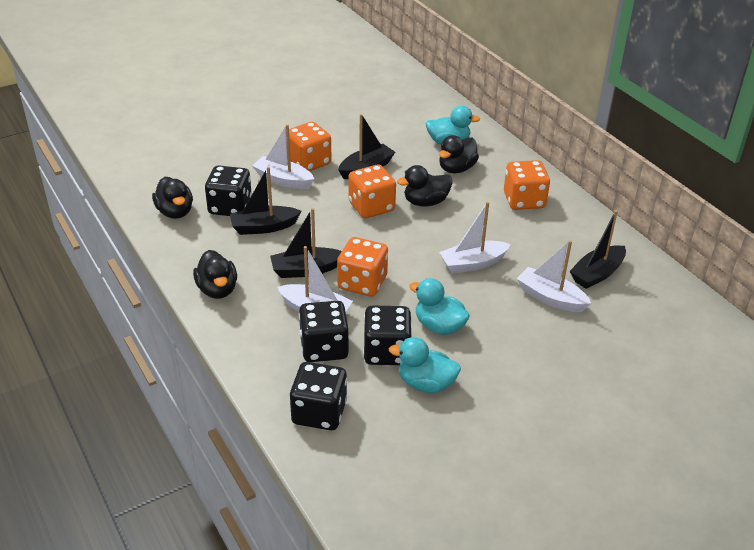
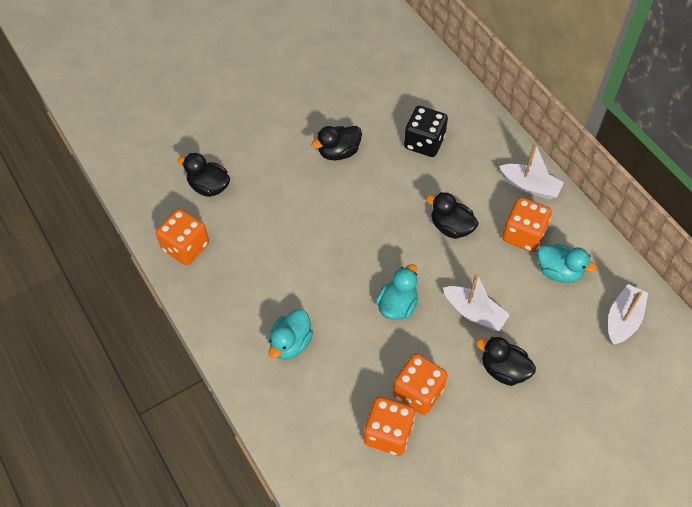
black boat: [230,167,301,235] [270,208,342,278] [338,114,395,179] [569,210,626,289] = 4 -> none = 0
black dice: [205,165,252,216] [290,362,347,430] [299,301,349,362] [363,305,412,365] = 4 -> [404,106,448,157] = 1
white boat: [252,124,314,189] [277,246,353,312] [439,202,511,273] [517,240,591,312] = 4 -> [443,273,510,331] [499,143,564,200] [608,284,648,345] = 3

